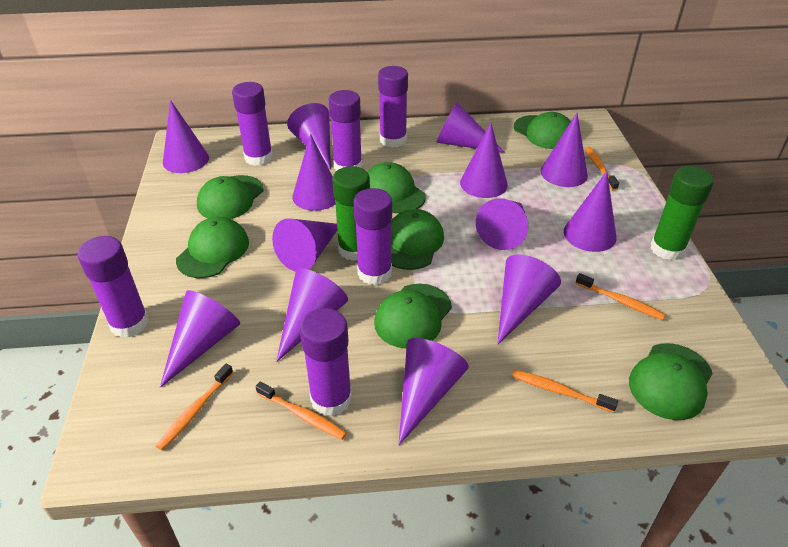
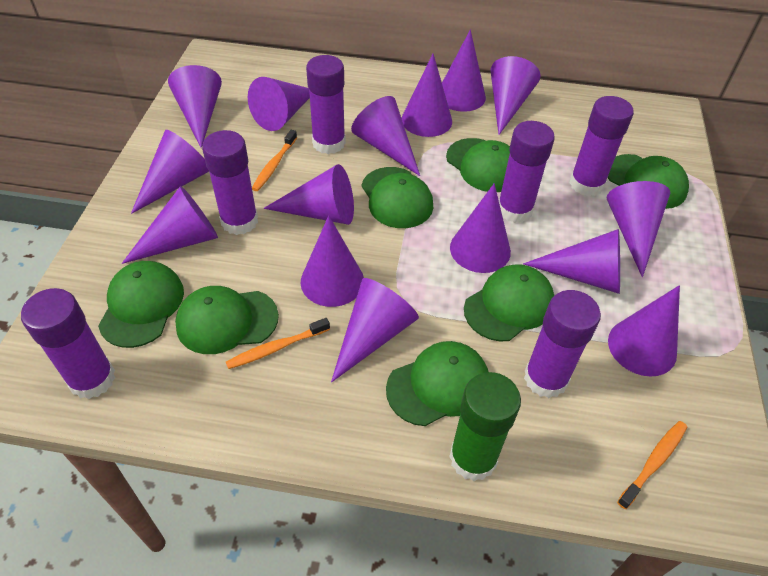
green glue stick: [332,166,370,261] [651,166,714,260] = 2 -> [449,372,521,481] = 1
orange toothbrush: [156,364,233,450] [255,381,347,440] [512,370,618,413] [575,273,666,320] [585,147,619,191] = 5 -> [226,318,330,369] [252,130,297,191] [617,421,687,509] = 3
purple cone: [160,290,240,388] [163,100,209,173] [272,218,337,272] [276,269,348,362] [287,103,331,169] [292,134,335,211] [398,338,469,445] [437,102,505,153] [460,123,508,198] [476,198,528,250] [497,254,561,344] [541,113,588,187] [564,171,617,252] = 13 -> [122,186,218,264] [131,130,209,214] [168,65,222,148] [248,77,310,131] [263,164,354,225] [301,215,364,307] [331,278,419,382] [351,96,420,176] [402,54,452,137] [442,30,486,112] [450,183,511,273] [491,56,541,135] [523,229,620,294] [607,181,670,277] [608,285,680,377] = 15

